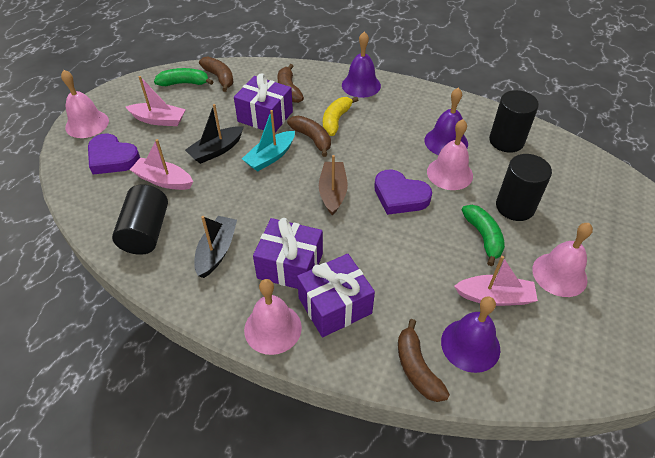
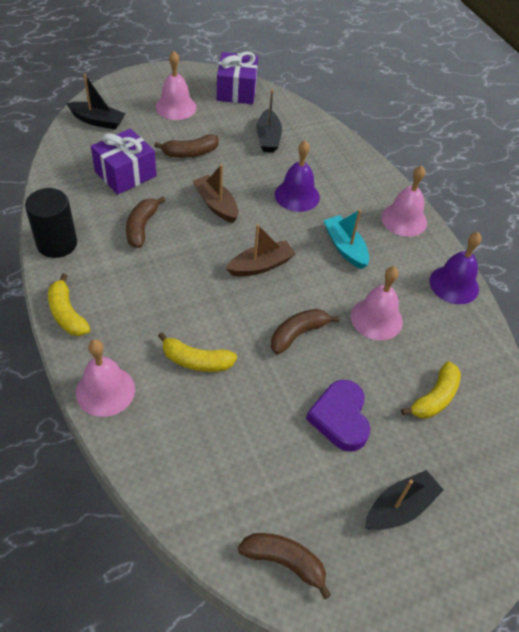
black boat: [185,104,243,164] [194,216,237,278] = 2 -> [66,74,126,130] [256,89,282,152] [365,470,444,530] = 3
black cylinder: [112,185,168,255] [489,90,539,153] [496,154,552,221] = 3 -> [25,188,77,258] = 1
brown boat: [319,155,348,216] = 1 -> [193,164,238,223] [226,224,296,277] = 2
green banana: [154,68,214,86] [462,205,505,266] = 2 -> none = 0
pink boat: [126,76,186,126] [130,139,193,190] [454,256,538,306] = 3 -> none = 0
purple bell: [342,32,381,98] [425,88,468,155] [441,296,500,373] = 3 -> [275,140,320,212] [429,232,481,304] = 2
purple gift: [234,73,293,132] [253,218,323,289] [297,254,375,337] = 3 -> [91,129,156,194] [217,51,258,104] = 2
purple heart: [88,134,140,175] [374,169,432,215] = 2 -> [306,380,370,452] = 1
yellow banana: [323,97,358,136] = 1 -> [48,273,90,336] [158,332,237,372] [401,361,461,419] = 3

